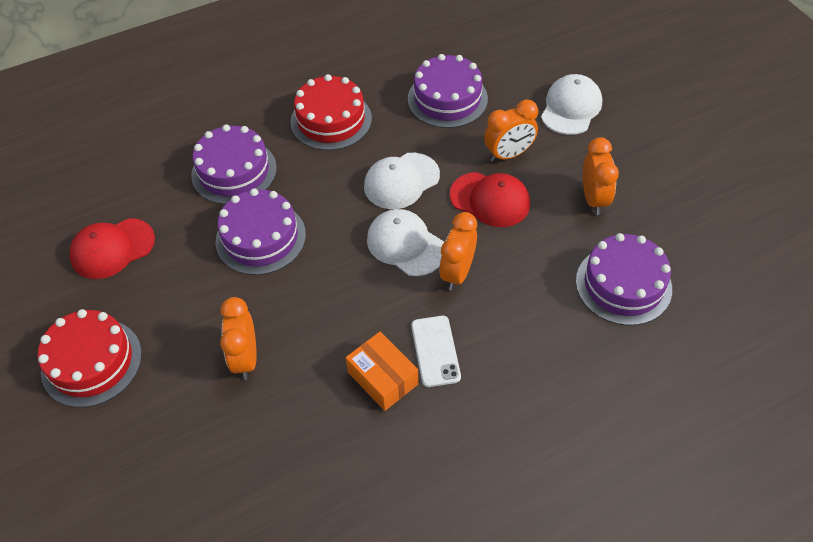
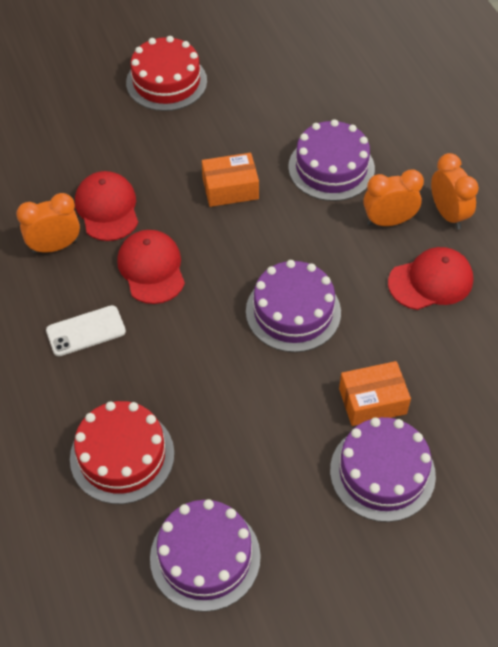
orange box: [346,332,419,411] = 1 -> [202,153,259,207] [339,361,411,426] = 2
orange clock: [220,297,257,380] [439,212,477,291] [484,100,538,162] [583,137,619,215] = 4 -> [16,193,80,254] [363,169,424,226] [431,153,479,229] = 3
red cap: [69,218,155,279] [450,172,530,227] = 2 -> [75,171,138,241] [117,230,185,304] [388,247,473,310] = 3
white cap: [364,153,440,209] [367,209,444,276] [541,74,602,135] = 3 -> none = 0

